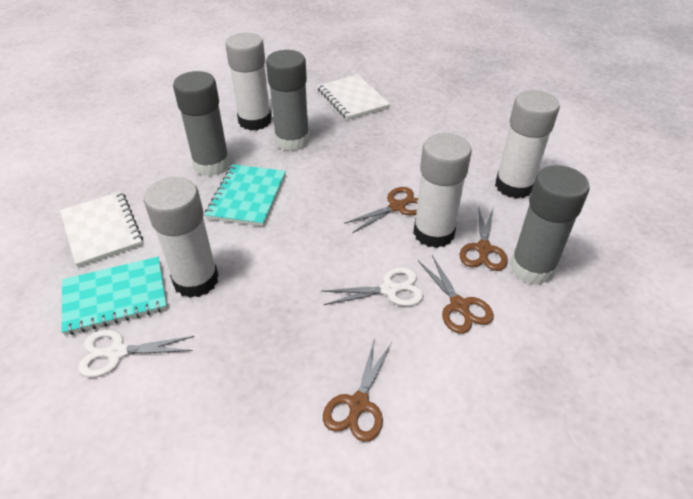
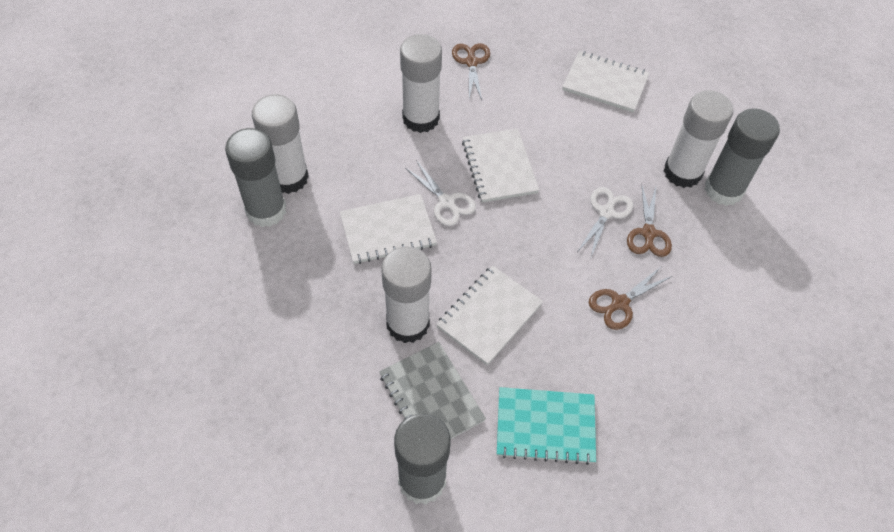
brown scissors: [323,338,392,442] [344,187,418,233] [418,255,494,334] [460,207,508,271] = 4 -> [452,43,490,100] [589,267,672,330] [627,186,672,257] = 3
grey notebook: none = 0 -> [379,342,486,439] = 1
turquoise notebook: [62,257,167,335] [205,164,286,226] = 2 -> [497,387,596,465] = 1
white notebook: [60,191,143,267] [317,75,390,120] = 2 -> [340,194,437,264] [436,265,543,365] [462,128,539,203] [562,51,649,113] = 4

